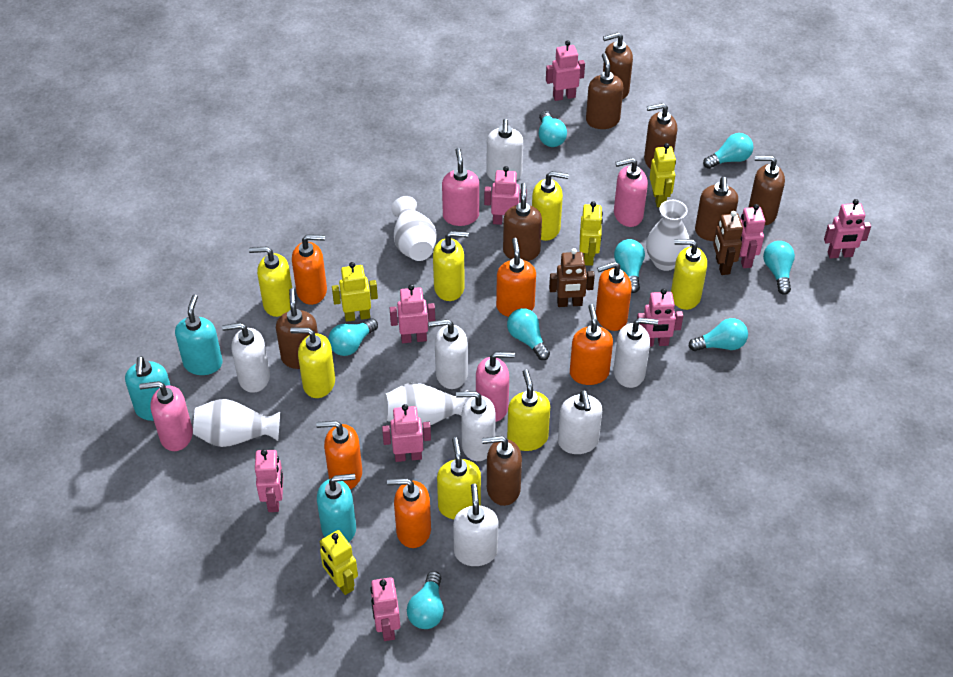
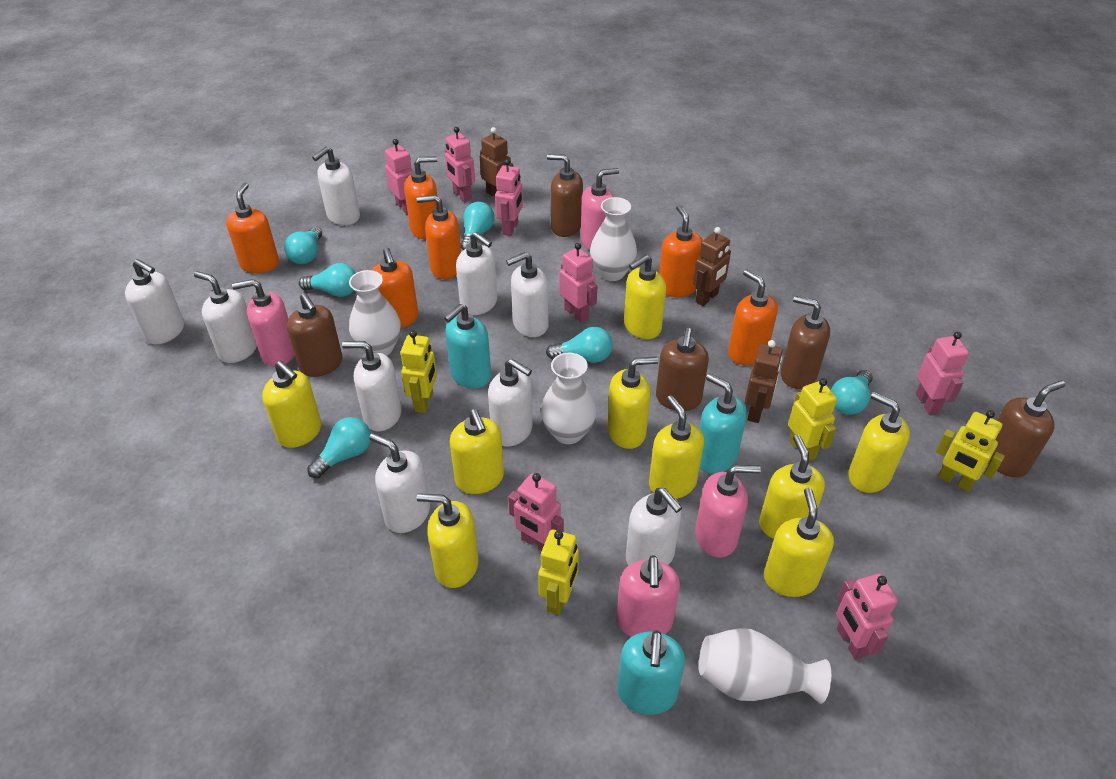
brown robot: [549,248,595,307] [713,211,743,275] = 2 -> [480,127,513,196] [693,227,731,306] [745,340,783,423] = 3
brown soap dispenser: [276,288,318,369] [482,436,522,506] [503,183,542,261] [586,53,624,129] [603,32,633,99] [644,103,677,169] [695,177,738,241] [748,156,785,225] = 8 -> [287,293,342,377] [547,154,583,237] [656,328,709,411] [781,296,830,389] [988,380,1065,478] = 5
pink robot: [255,449,283,512] [370,577,400,641] [382,404,431,462] [390,284,435,343] [484,166,527,225] [546,40,585,101] [637,288,683,347] [739,204,765,268] [824,199,871,259] = 9 -> [385,139,413,215] [445,127,475,202] [495,159,523,236] [508,473,564,551] [560,243,597,323] [836,574,898,660] [916,332,969,414] = 7
turquoise light bulb: [328,318,378,356] [407,571,444,629] [507,308,550,360] [539,111,567,147] [614,239,645,293] [688,318,748,351] [703,133,753,169] [763,241,795,295] = 8 -> [284,226,322,264] [299,263,356,297] [307,417,371,478] [461,202,495,250] [546,327,613,363] [831,370,873,415] = 6
white soap dispenser: [222,323,270,393] [429,319,468,389] [453,484,498,566] [456,391,496,461] [486,119,523,181] [558,390,602,454] [613,318,658,388] = 7 -> [125,259,184,344] [194,271,257,363] [312,147,360,225] [342,341,402,431] [369,433,430,533] [456,232,497,315] [488,359,533,447] [506,252,549,337] [626,488,682,565] = 9
yellow soap dispenser: [249,246,292,317] [290,327,335,398] [433,231,469,301] [437,437,481,519] [507,369,550,451] [532,171,569,241] [671,239,707,310] = 7 -> [262,361,321,448] [417,493,478,588] [450,409,504,494] [607,357,658,449] [624,255,666,339] [649,395,704,499] [759,434,825,539] [764,488,834,597] [848,392,910,493] = 9

